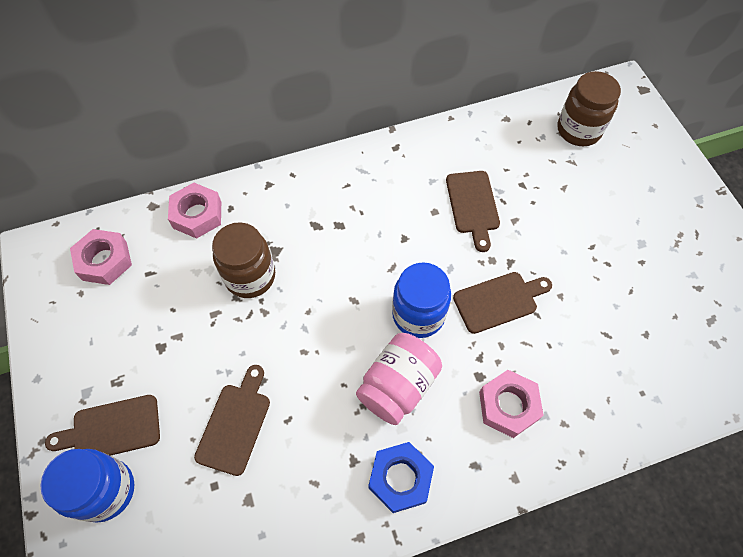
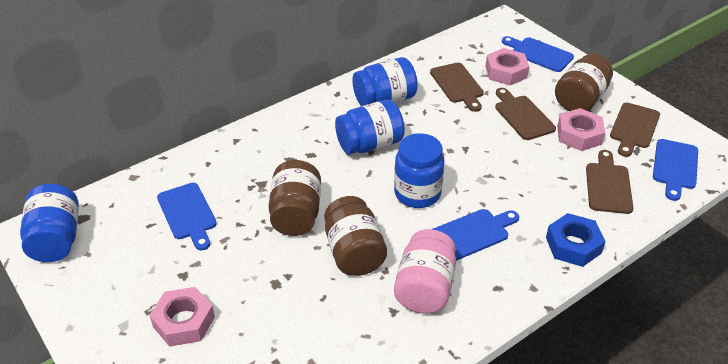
blue cutting board: none = 0 -> [157,183,217,250] [432,209,519,261] [502,36,574,72] [653,139,698,201] = 4
blue jar: [40,449,134,523] [392,263,451,338] = 2 -> [20,184,79,262] [335,100,405,155] [353,57,418,106] [394,133,444,208] = 4
brown jar: [212,222,275,298] [558,71,621,146] = 2 -> [268,160,321,236] [324,196,387,276] [555,54,613,111] = 3

